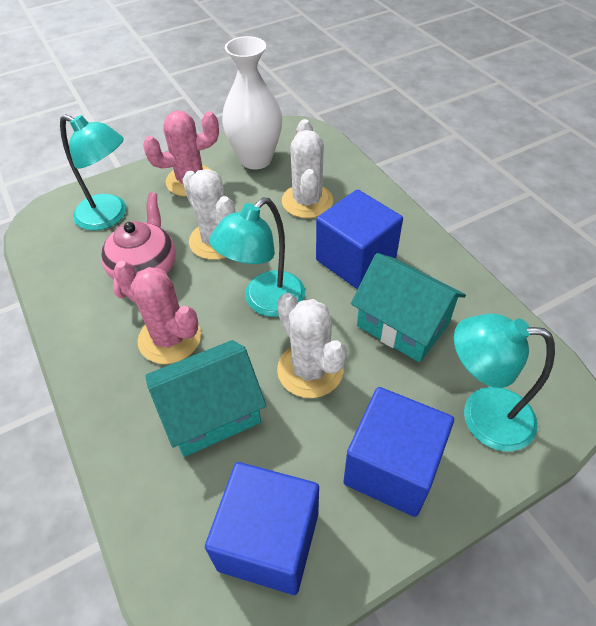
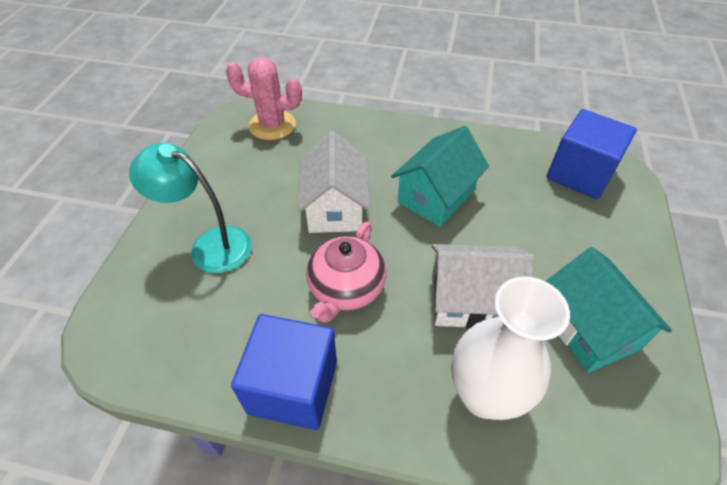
blue cube: [205,462,319,595] [316,189,403,289] [343,387,454,517] = 3 -> [231,314,337,430] [547,109,637,199] = 2
pink cactus: [113,261,201,364] [143,111,219,197] = 2 -> [226,57,302,140] = 1
turquoise lamp: [60,114,126,230] [209,197,305,317] [454,314,555,451] = 3 -> [129,143,252,273] = 1
white cactus: [182,169,236,260] [277,293,347,398] [282,119,333,218] = 3 -> none = 0
white house: none = 0 -> [297,131,370,233] [432,244,534,329] = 2

